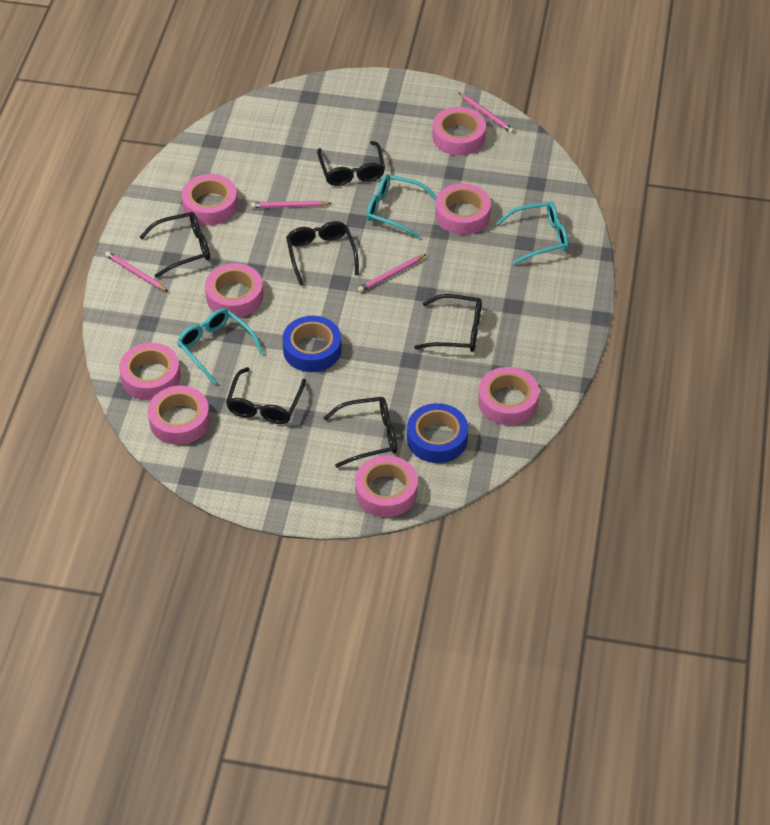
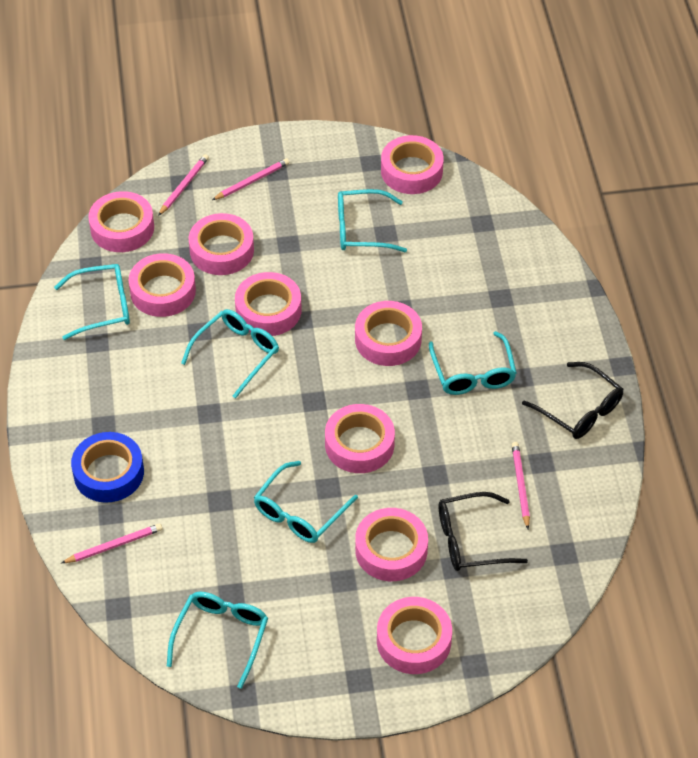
black glasses: [140,212,210,278] [226,367,306,424] [286,221,359,286] [317,141,385,186] [323,397,397,468] [414,294,482,352] = 6 -> [439,492,528,571] [522,362,623,439] = 2
blue tape: [282,316,342,372] [407,403,468,463] = 2 -> [71,432,144,503] = 1
pink tape: [119,343,181,400] [148,386,210,445] [182,174,238,225] [205,263,263,318] [355,455,418,517] [432,107,486,156] [435,183,491,235] [478,367,539,425] = 8 -> [88,191,154,252] [129,253,196,317] [189,213,254,275] [235,272,302,336] [325,404,395,473] [355,301,422,366] [355,508,428,581] [377,597,452,674] [381,135,444,194] = 9
turquoise glasses: [177,308,264,385] [366,174,437,238] [496,202,569,265] = 3 -> [54,264,130,340] [167,592,268,689] [181,309,279,399] [254,461,358,543] [338,189,407,252] [429,331,517,395] = 6

